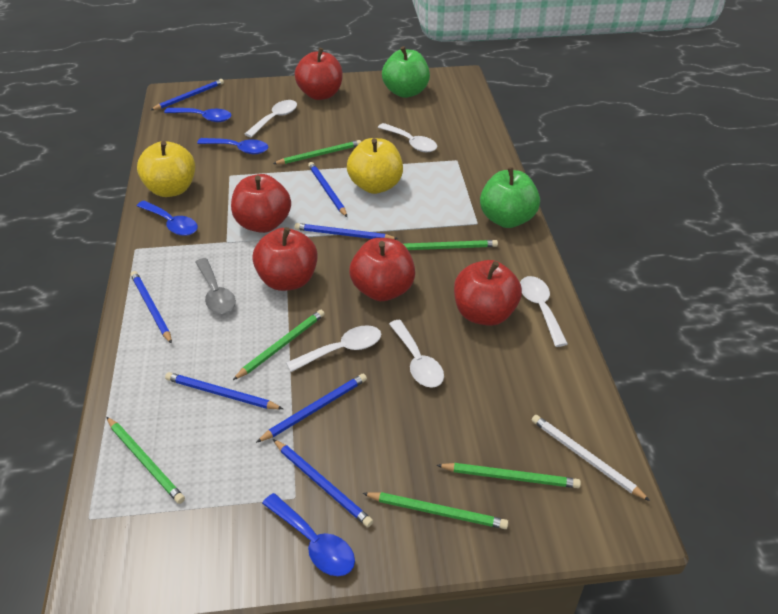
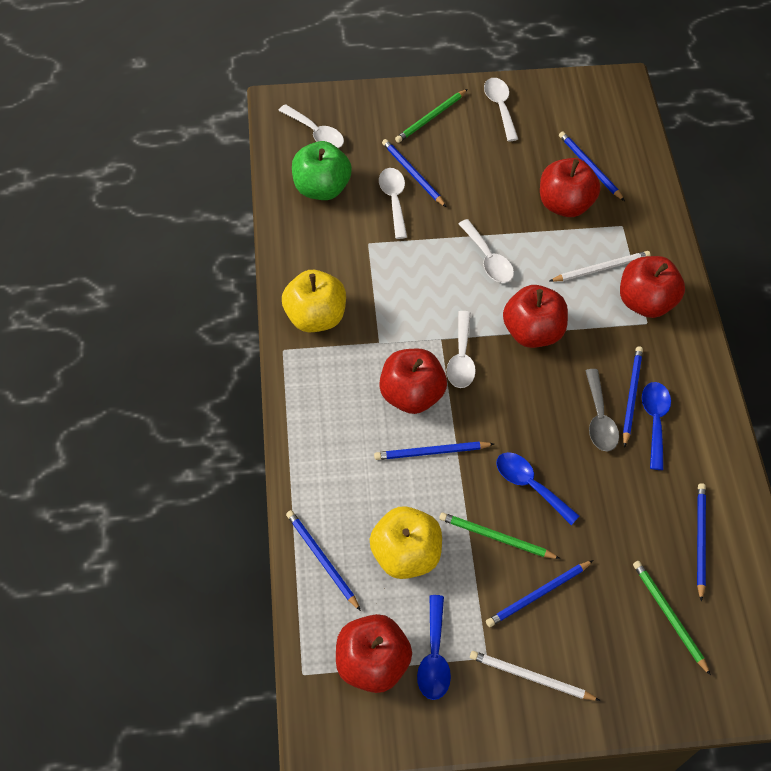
blue spoon: [137,200,198,236] [164,108,231,122] [197,138,268,154] [262,493,355,576] = 4 -> [417,595,451,700] [496,452,580,525] [642,382,671,470] = 3
green apple: [382,46,430,98] [480,167,540,228] = 2 -> [292,141,352,200] = 1
green pencil: [107,417,185,504] [233,310,325,380] [273,140,361,164] [362,492,509,529] [403,240,498,250] [437,463,581,488] = 6 -> [395,89,468,143] [439,512,560,559] [633,561,711,676] = 3
white pencil: [532,415,650,501] = 1 -> [470,651,600,701] [550,251,651,282] = 2

